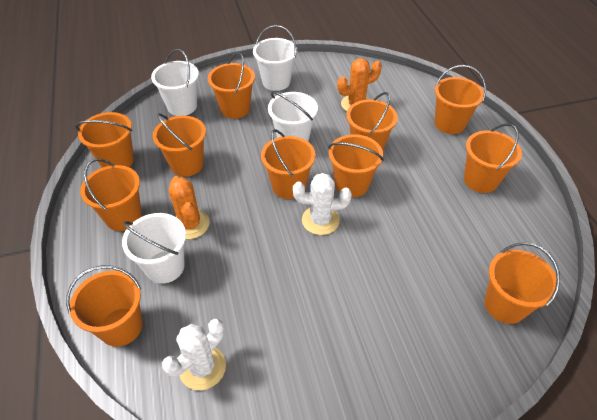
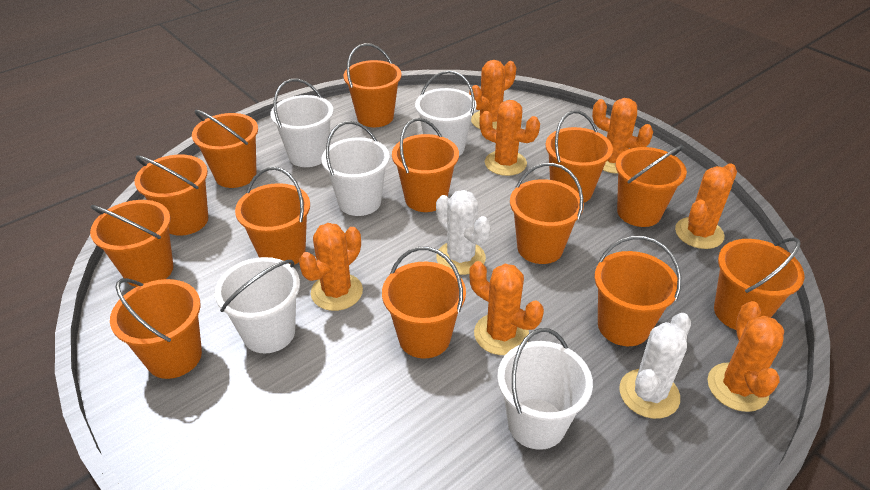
orange bucket: [66,265,143,347] [76,112,134,168] [80,159,142,231] [153,113,206,177] [208,52,255,119] [261,129,316,199] [328,134,384,197] [347,92,398,150] [435,65,486,134] [464,123,522,193] [484,242,560,324] = 11 -> [90,200,174,287] [110,278,202,379] [134,154,208,236] [192,110,258,188] [235,167,310,265] [343,43,401,127] [382,247,466,359] [392,118,459,212] [510,163,584,264] [545,110,613,203] [595,236,681,346] [616,145,687,227] [714,237,804,330] = 13
orange cactus: [169,176,210,239] [337,58,382,111] = 2 -> [299,223,363,311] [469,60,516,130] [469,261,544,355] [479,100,540,176] [592,98,653,174] [675,163,737,249] [708,301,784,412] = 7
white bucket: [122,213,186,284] [151,49,199,116] [253,25,297,91] [268,91,318,141] = 4 -> [215,257,300,353] [270,79,333,167] [321,121,390,216] [415,71,477,156] [497,328,593,450] = 5

